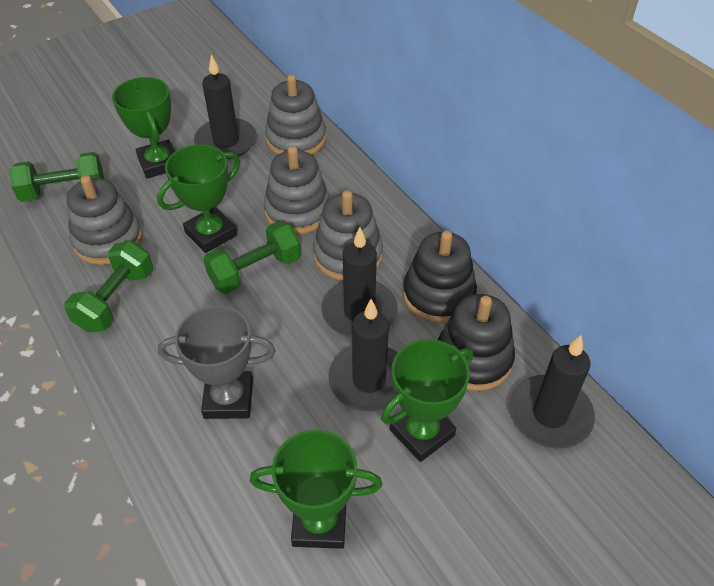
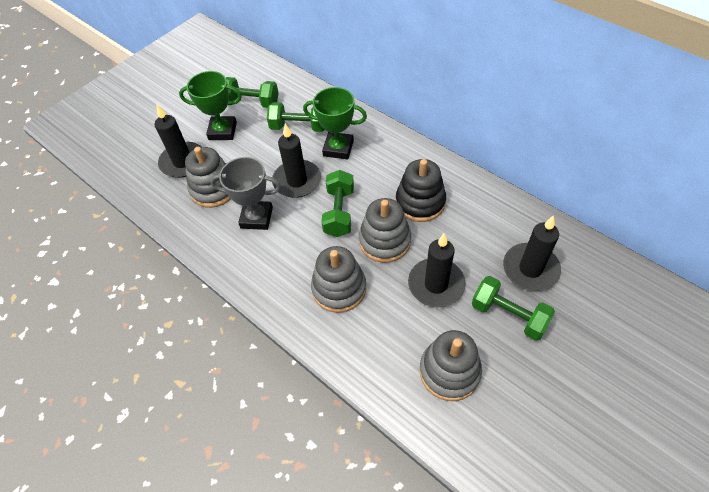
black stacking toy: [403,231,477,323] [437,294,515,391] = 2 -> [396,159,446,222] = 1
green dumbbell: [9,152,104,202] [64,241,153,332] [203,221,301,294] = 3 -> [226,77,279,108] [267,102,325,132] [321,170,354,237] [472,276,555,340] = 4
green trophy: [112,77,175,178] [157,144,240,253] [250,430,382,549] [381,339,473,462] = 4 -> [179,71,242,140] [303,87,367,159] = 2

